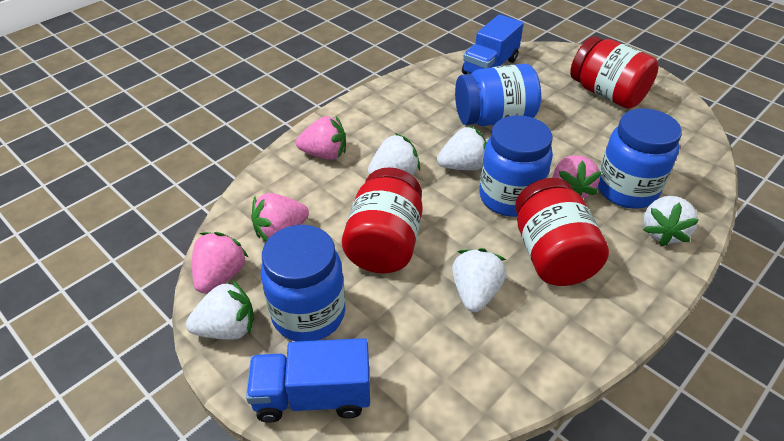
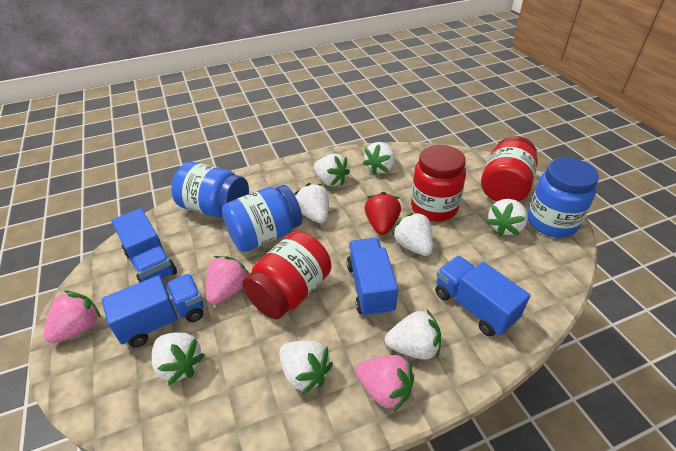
blue jar: [261,225,346,341] [455,64,541,126] [479,116,553,217] [598,108,682,209] = 4 -> [171,162,249,218] [222,185,302,252] [527,158,599,238] = 3
blue truck: [246,338,370,423] [462,14,524,74] = 2 -> [102,274,204,348] [111,208,177,283] [347,238,398,317] [435,256,530,336] = 4
pink strawberry: [192,232,248,293] [251,193,309,242] [296,116,346,160] [552,155,602,198] = 4 -> [44,290,101,343] [206,256,249,305] [356,355,414,412] = 3
red strawberry: none = 0 -> [365,192,401,235] = 1
white strawberry: [186,280,254,340] [368,133,420,175] [437,126,487,170] [452,248,506,312] [643,196,699,246] = 5 -> [152,333,205,385] [279,341,333,395] [294,183,329,223] [314,154,350,187] [363,142,395,175] [385,310,441,360] [392,213,433,256] [486,199,528,236] = 8

